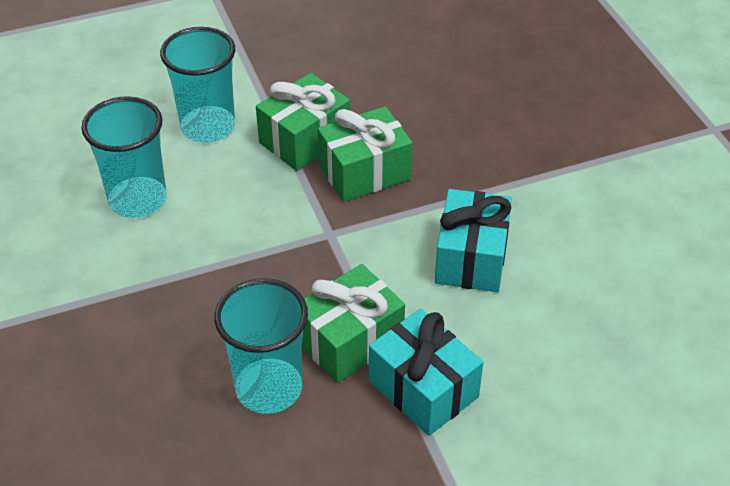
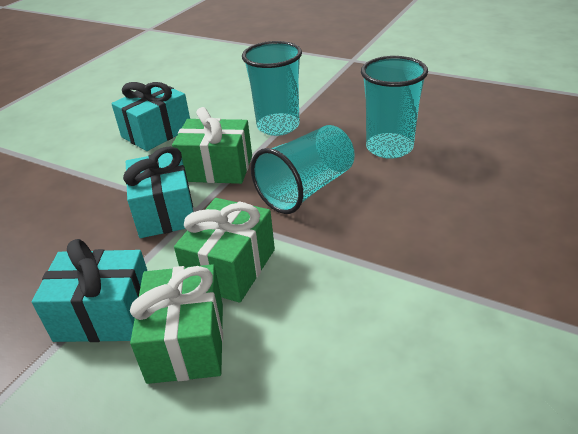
turquoise gift: [369,309,483,436] [435,189,512,292] = 2 -> [32,239,147,342] [111,82,190,151] [123,146,193,238] = 3

